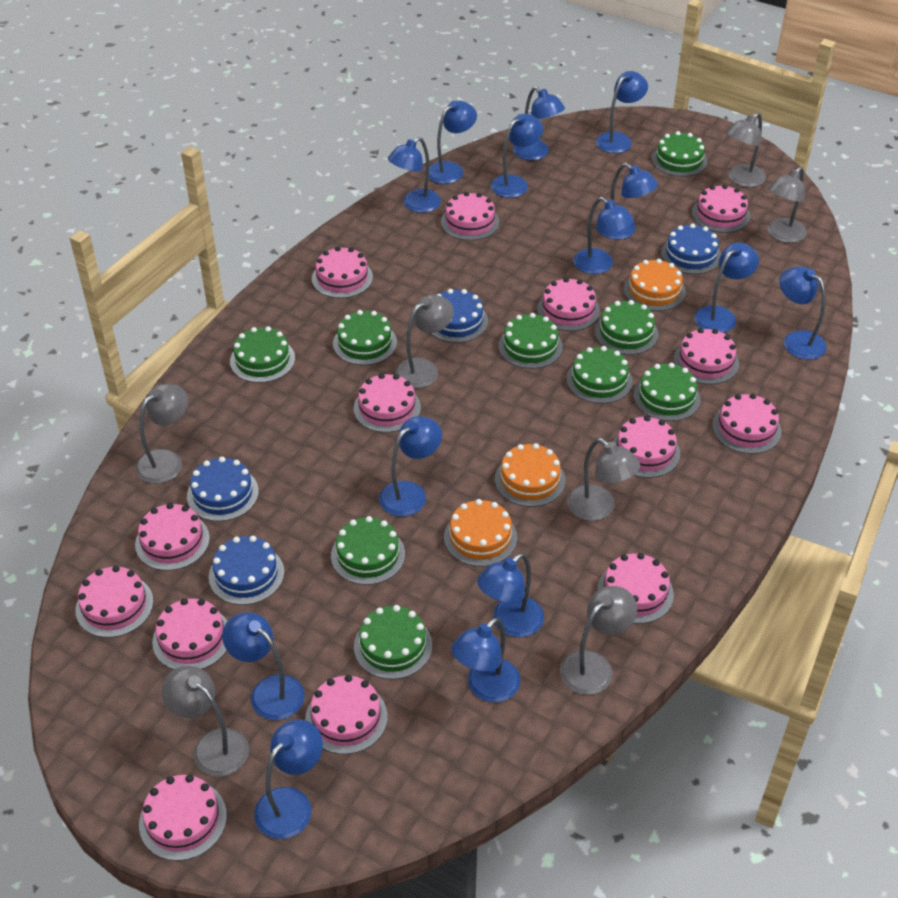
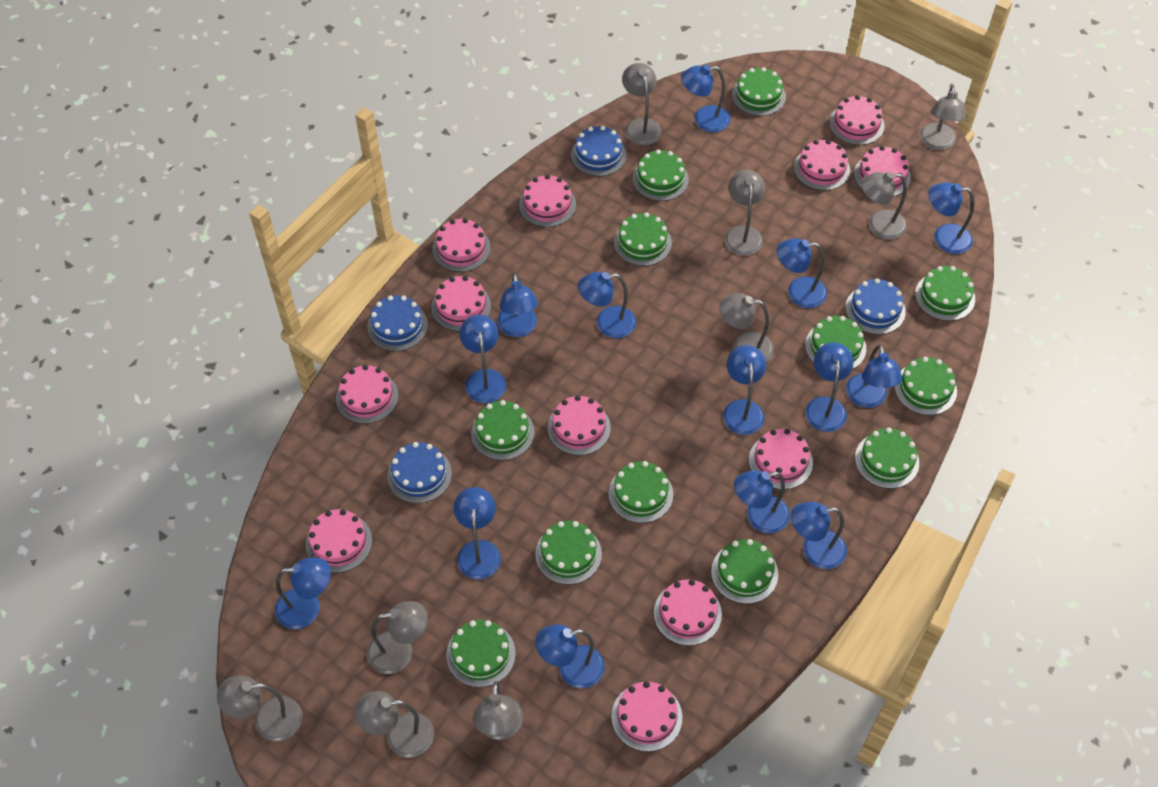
green cake: [230,326,295,383] [331,516,405,585] [333,310,397,365] [354,605,432,679] [498,313,563,369] [566,346,633,404] [595,300,659,355] [633,363,701,421] [652,131,707,177] = 9 -> [446,620,516,687] [471,400,534,460] [535,521,602,585] [608,461,673,523] [614,212,672,266] [632,149,689,201] [711,539,778,604] [732,67,786,116] [805,316,866,369] [855,428,919,489] [895,357,957,415] [915,266,975,321] = 12
grey lamp: [136,384,188,484] [162,666,249,776] [395,295,454,388] [560,586,637,695] [567,438,640,521] [726,112,766,187] [768,167,807,243] = 7 -> [217,675,302,741] [354,691,434,758] [367,601,428,674] [473,681,523,740] [622,63,661,146] [720,293,774,362] [725,170,765,256] [861,172,907,239] [920,85,967,150] = 9
orange cake: [444,499,517,567] [495,443,565,507] [624,259,686,311] = 3 -> none = 0
pink cake: [76,566,153,638] [135,503,210,571] [139,775,227,861] [152,598,227,670] [305,675,387,754] [312,246,373,298] [354,373,421,433] [441,192,499,241] [537,277,600,331] [597,553,674,624] [612,416,680,478] [673,328,739,384] [692,184,750,233] [712,394,782,454] = 14 -> [306,509,372,573] [336,365,398,424] [431,276,491,331] [432,218,491,272] [519,174,576,227] [548,395,611,455] [612,681,682,752] [654,579,722,646] [749,429,813,489] [794,140,850,190] [829,95,884,145] [854,146,911,196] = 12

